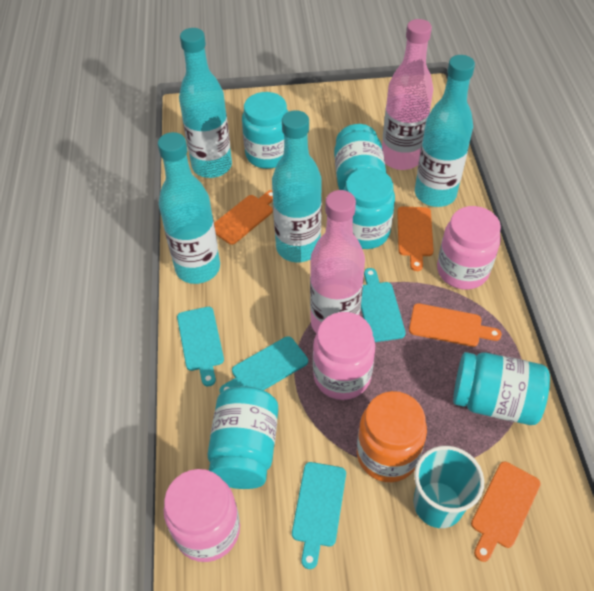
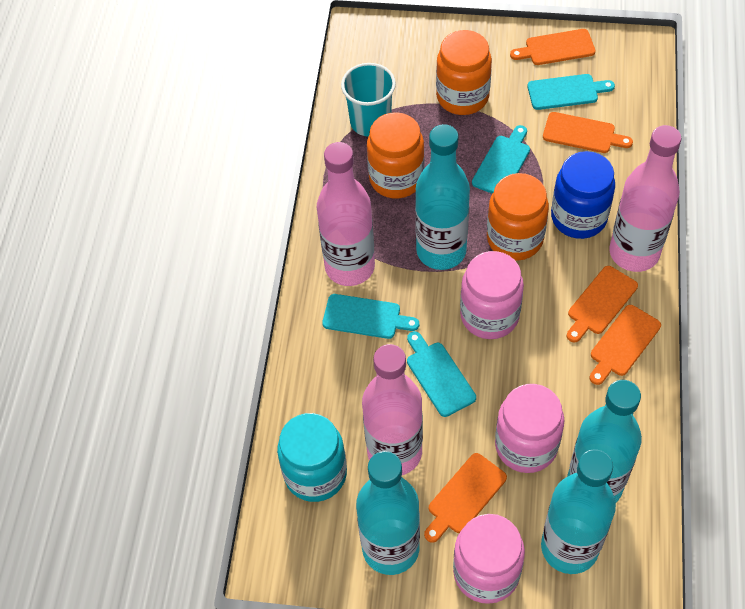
blue jar: none = 0 -> [551,151,615,239] = 1
orange cutting board: [214,190,273,245] [397,206,434,271] [409,303,502,347] [471,462,541,562] = 4 -> [424,453,507,543] [510,29,595,65] [543,112,633,153] [567,266,638,342] [590,305,661,385] = 5
orange jar: [357,391,427,482] = 1 -> [367,112,424,199] [436,30,492,115] [487,173,549,261] = 3
pink bottle: [310,190,365,334] [382,19,433,170] = 2 -> [317,142,375,286] [362,344,423,475] [609,125,682,272] = 3
turquoise jar: [208,386,278,489] [242,92,288,169] [334,124,387,190] [344,168,395,249] [453,352,550,425] = 5 -> [277,413,347,502] = 1

